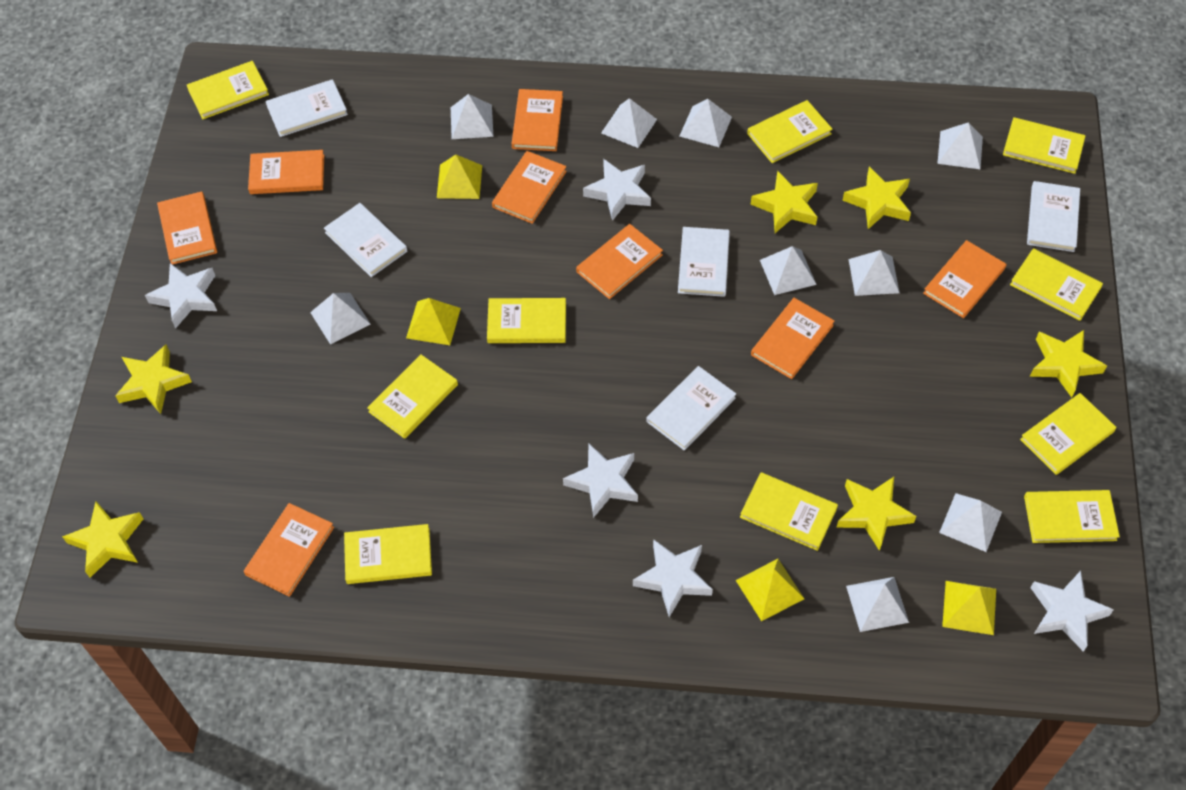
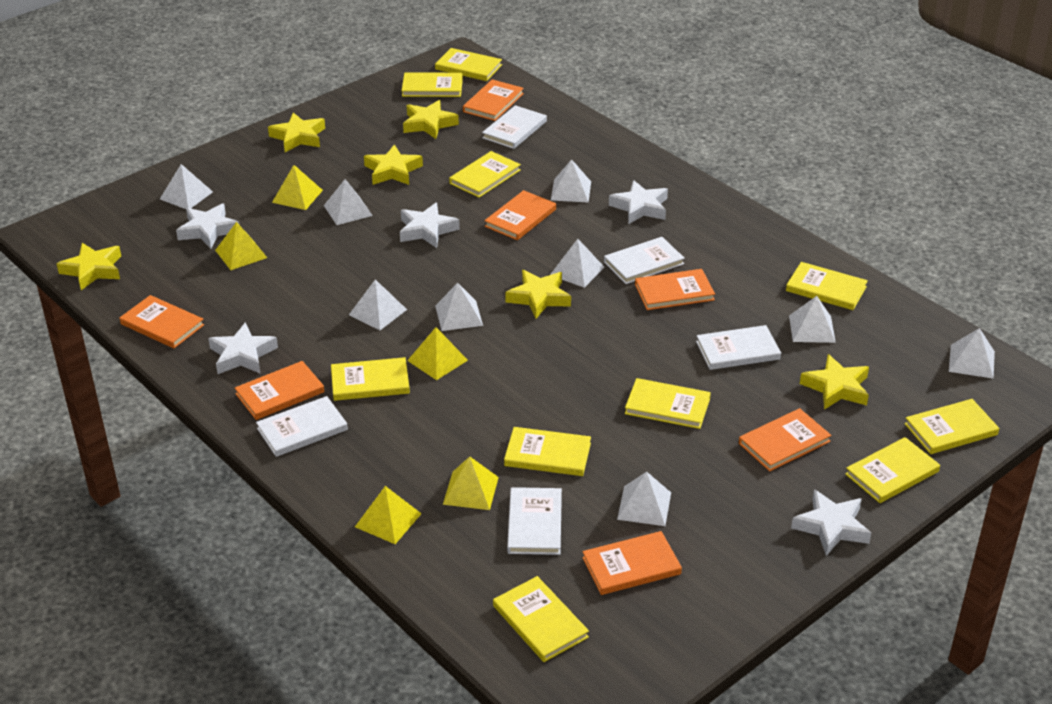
orange book: [157,191,217,265] [244,503,334,597] [248,150,324,194] [492,151,567,224] [512,89,563,151] [576,224,663,299] [751,298,835,379] [923,240,1006,318] = 8 -> [120,295,204,348] [235,361,324,420] [463,79,524,121] [484,190,556,240] [582,531,682,595] [635,269,715,310] [739,408,832,471] = 7
yellow pyramid: [406,298,461,345] [437,155,482,199] [736,559,804,621] [942,581,996,635] = 4 -> [215,222,267,270] [272,165,323,210] [355,486,422,544] [407,327,468,380] [443,456,499,510] = 5

